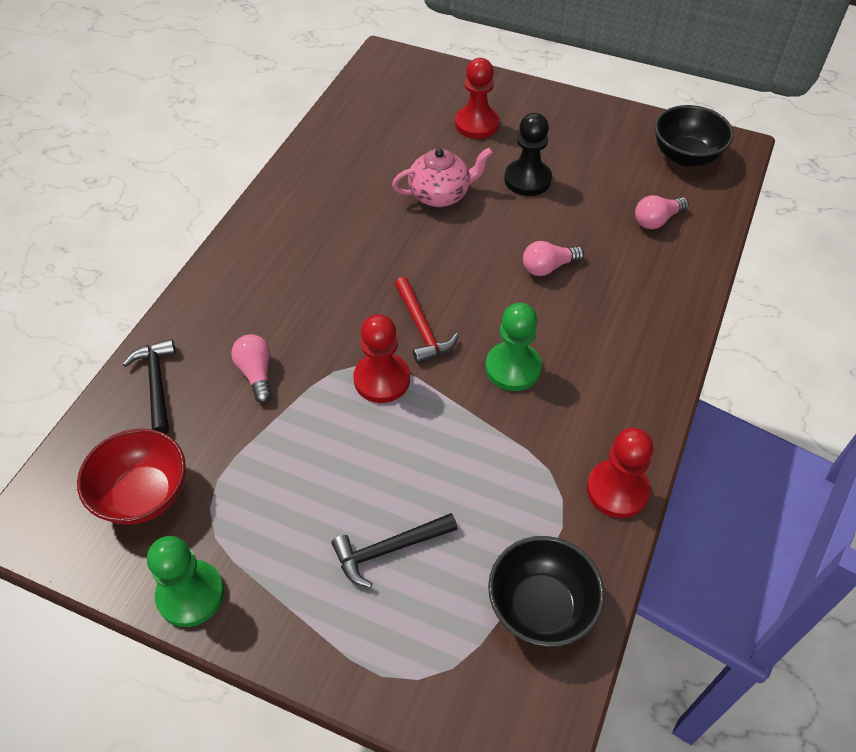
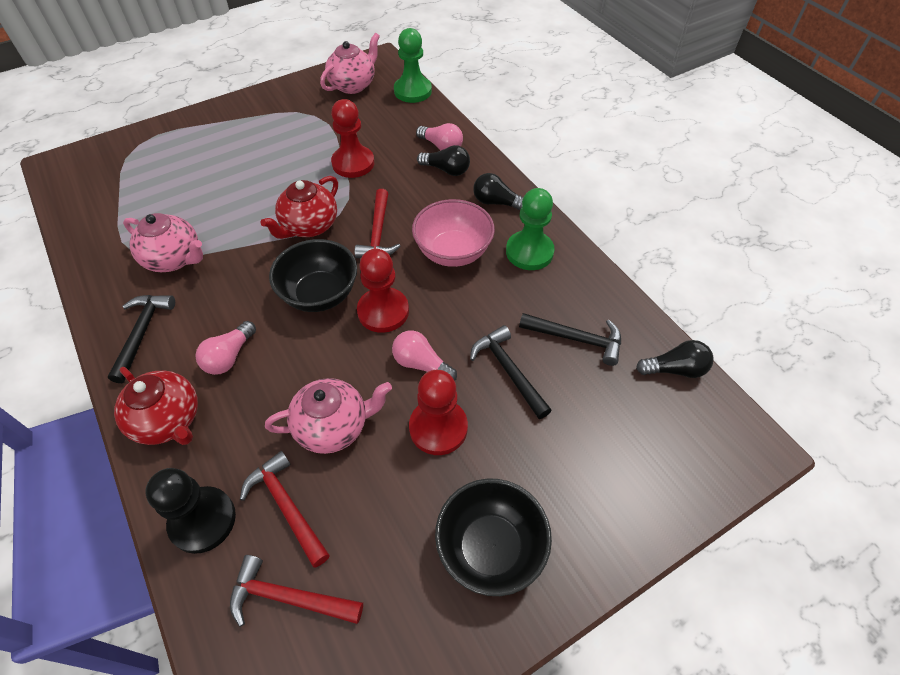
black hammer: [123,339,176,434] [331,513,458,588] = 2 -> [108,295,175,383] [470,325,552,419] [519,313,621,366] = 3
black light bulb: none = 0 -> [417,145,470,176] [473,173,524,210] [636,340,714,378] = 3
pink bowl: none = 0 -> [412,199,495,267] = 1
pink teapot: [392,148,493,207] = 1 -> [123,213,203,272] [265,378,392,454] [320,33,380,94] = 3
red bowl: [77,428,186,525] = 1 -> none = 0
red hammer: [395,277,459,364] = 1 -> [230,555,363,627] [240,451,330,567] [355,189,400,258] = 3
red teapot: none = 0 -> [114,367,198,445] [261,176,338,239] = 2

